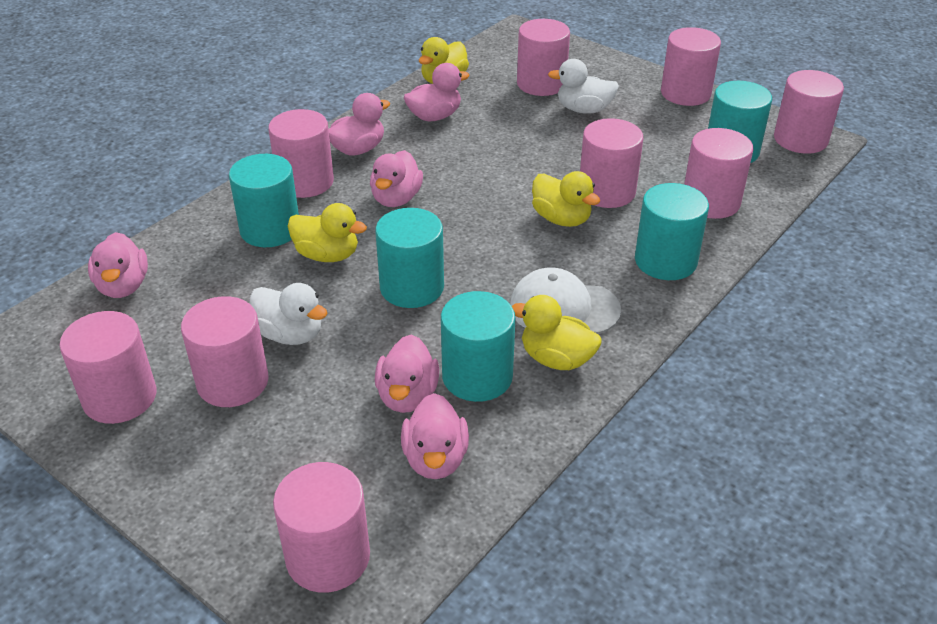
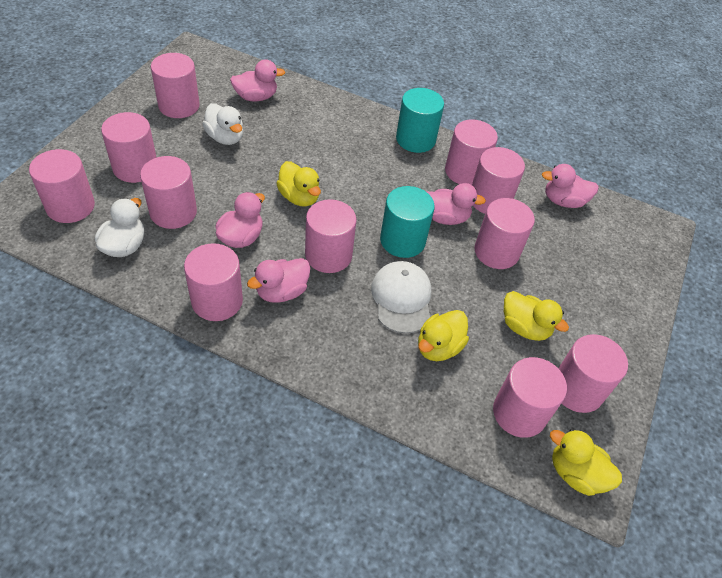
pink cylinder: [59,311,157,424] [181,296,269,407] [268,109,334,198] [273,462,370,593] [517,19,570,96] [580,118,643,208] [661,27,721,106] [684,128,753,219] [774,70,844,154] = 9 -> [29,149,95,223] [101,112,157,183] [140,156,197,229] [151,53,200,118] [184,243,243,321] [305,199,357,273] [445,119,498,185] [472,147,525,214] [474,198,535,269] [493,357,567,438] [558,334,628,413] = 11
pink duck: [88,232,148,298] [329,93,390,155] [370,150,423,207] [375,334,439,413] [401,393,469,479] [404,63,470,121] = 6 -> [215,192,265,248] [230,59,285,101] [247,258,310,303] [427,183,486,225] [542,164,599,208] = 5
turquoise cylinder: [229,154,299,247] [375,208,444,308] [441,291,515,402] [635,183,709,280] [708,81,772,163] = 5 -> [380,186,435,258] [396,88,444,153] = 2

